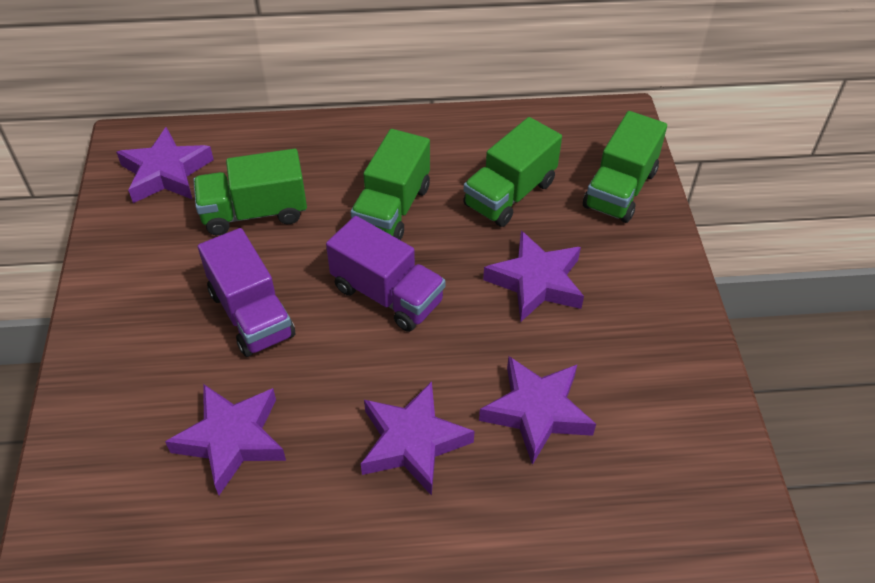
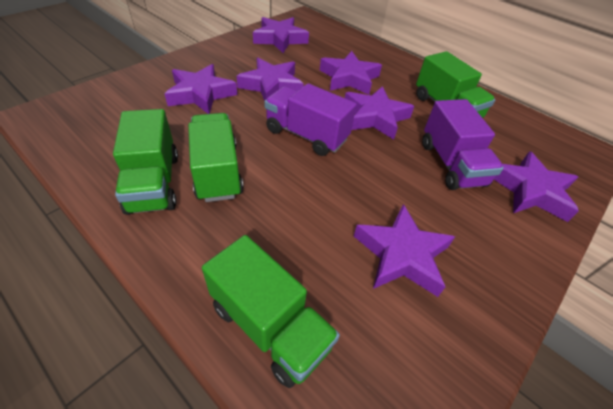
purple star: [116,127,214,203] [165,384,286,495] [361,381,475,496] [479,356,596,465] [483,230,584,322] = 5 -> [165,64,237,114] [237,58,304,101] [253,17,309,53] [320,51,382,95] [345,86,414,140] [354,204,455,297] [494,151,579,222] = 7

